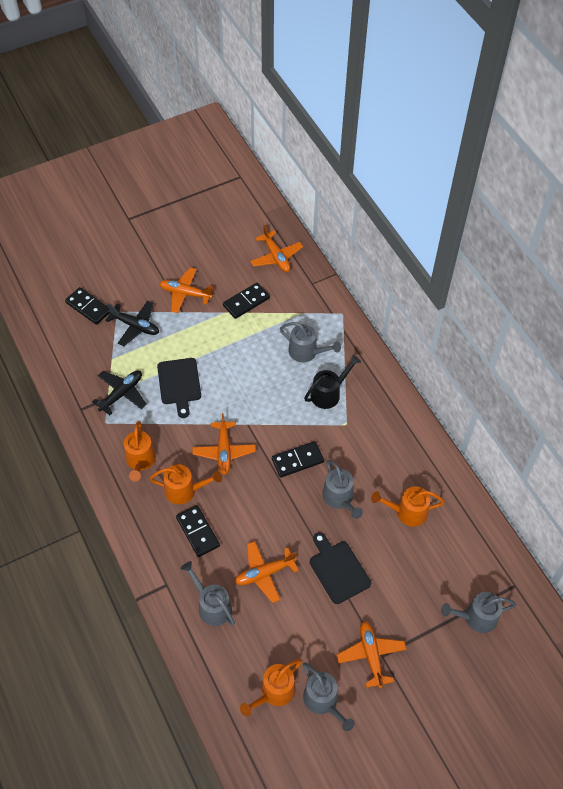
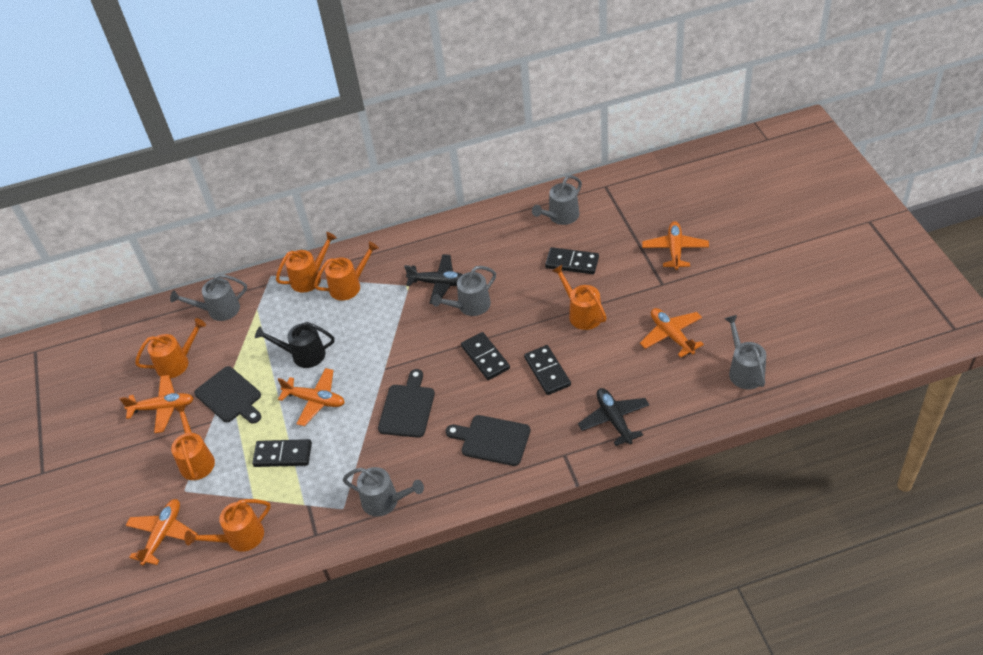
black cutting board: [157,358,201,418] [310,532,371,604] = 2 -> [194,366,261,424] [378,369,435,438] [445,415,531,466] = 3
orange watering can: [124,421,156,481] [149,464,222,504] [240,659,302,716] [371,486,445,527] = 4 -> [135,318,206,378] [171,404,215,480] [185,499,271,552] [276,232,337,292] [314,241,379,301] [552,265,607,330] = 6

